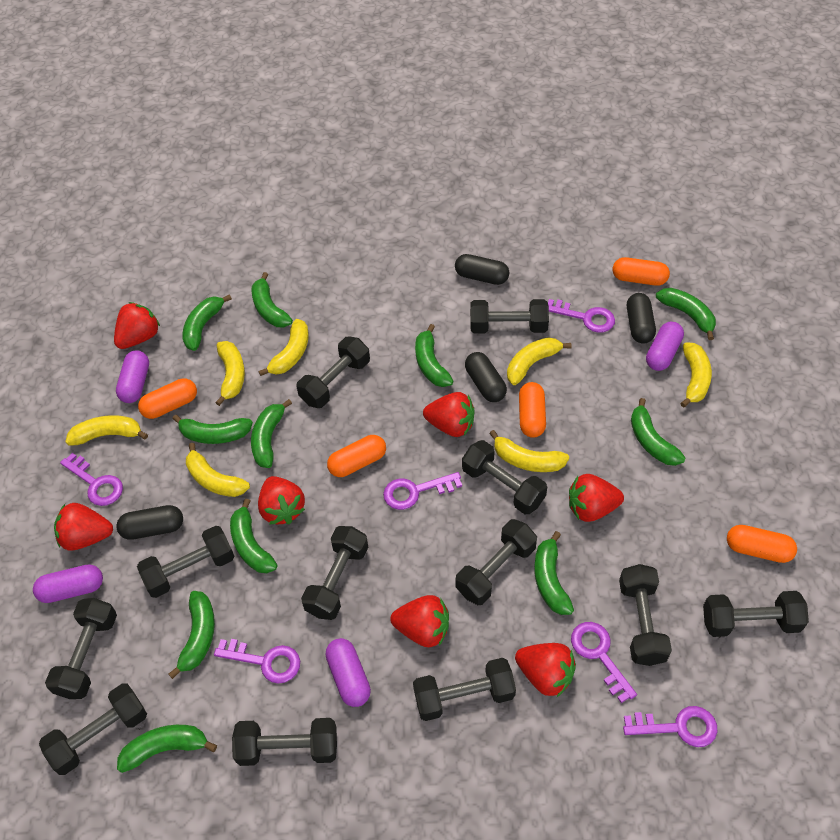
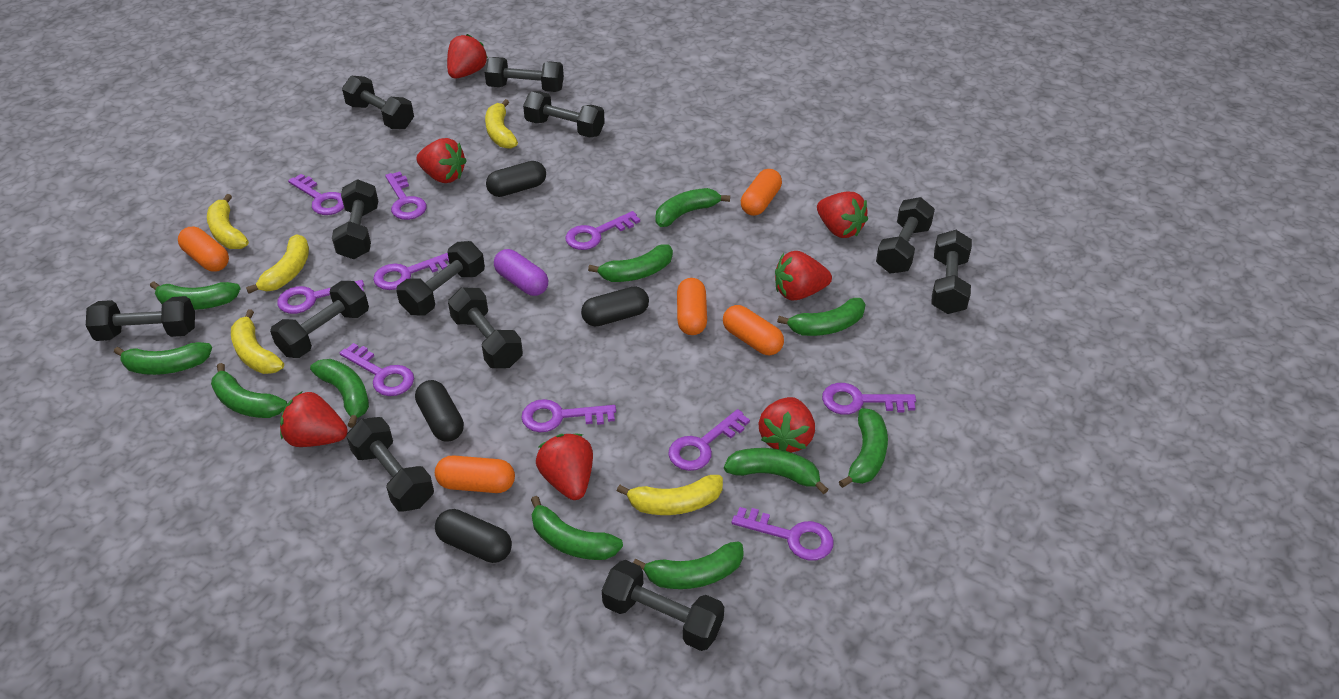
purple capsule: [33,565,103,603] [116,350,149,403] [326,638,371,707] [646,322,684,371] = 4 -> [494,249,548,296] = 1
purple key: [60,453,123,506] [214,639,300,684] [383,472,462,510] [548,299,615,333] [571,622,637,703] [623,706,717,747] = 6 -> [277,280,364,314] [288,174,344,215] [340,343,414,396] [373,253,449,290] [385,172,427,220] [521,399,616,432] [565,211,640,250] [668,409,750,471] [732,507,834,561] [822,383,916,415] = 10
yellow banana: [65,415,148,446] [186,443,250,497] [215,341,245,406] [258,319,309,376] [489,430,569,472] [507,337,572,385] [680,342,712,408] = 7 -> [207,194,249,249] [231,309,284,374] [246,234,309,294] [485,99,518,149] [617,475,723,515] = 5

